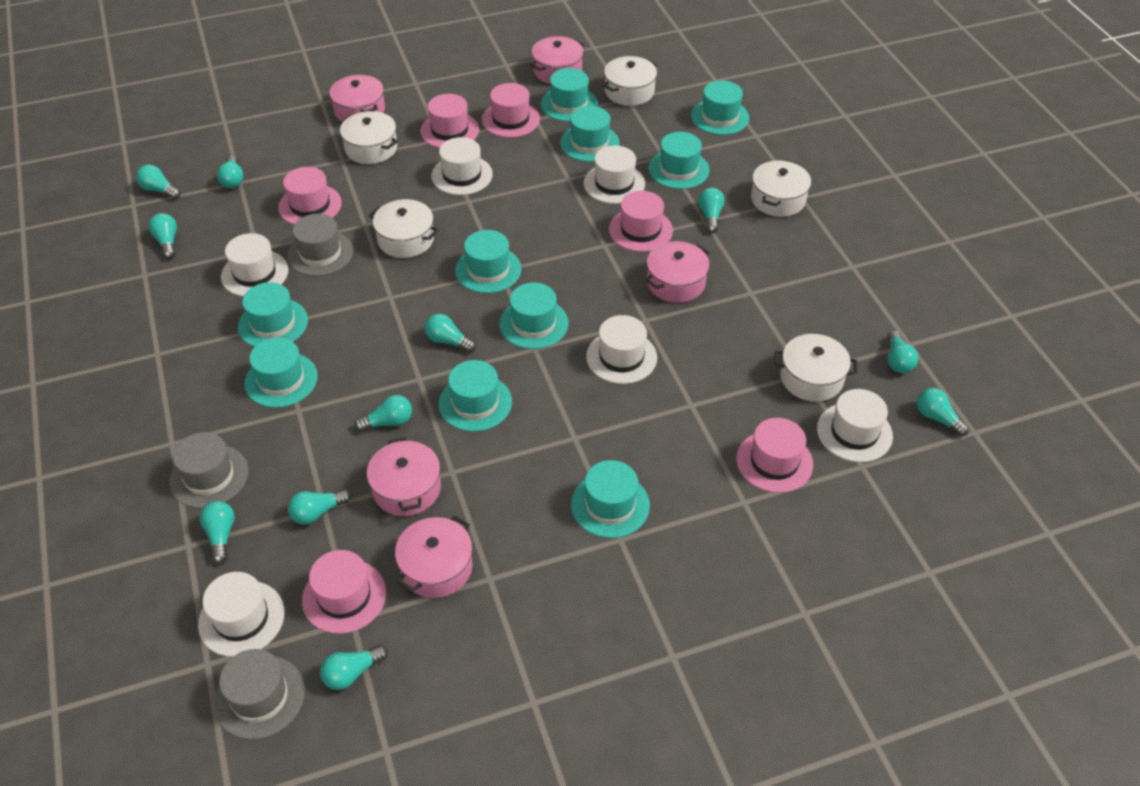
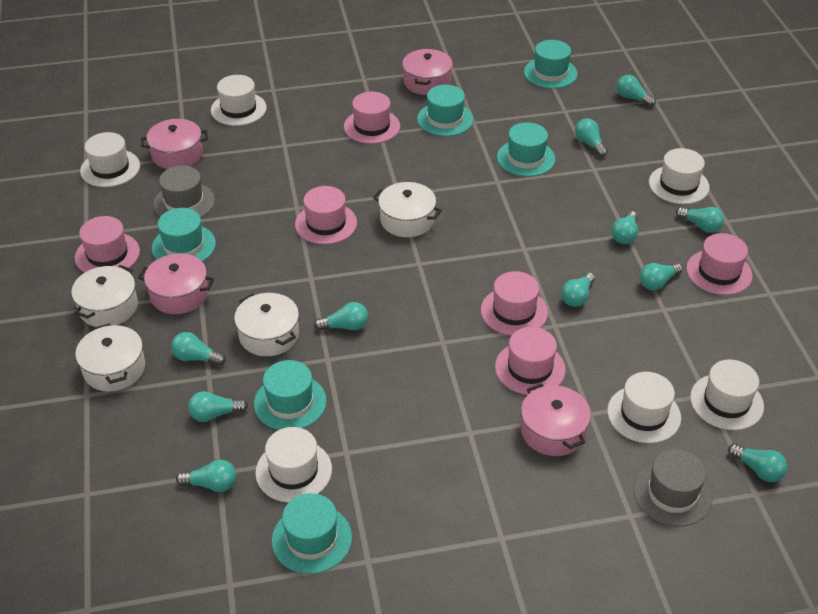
grey hat: [169,432,248,508] [214,649,305,739] [287,214,353,276] = 3 -> [153,165,215,218] [634,449,712,526] = 2
pink pot: [329,75,385,121] [367,437,441,516] [395,516,473,598] [530,36,585,84] [645,241,710,303] = 5 -> [138,253,214,314] [141,119,208,169] [402,49,453,95] [521,383,591,456] = 4
turquoise hat: [238,282,308,347] [244,337,318,408] [439,360,512,432] [455,230,521,293] [499,283,568,349] [541,68,598,122] [560,106,620,162] [571,460,650,538] [648,132,709,189] [691,80,749,135] = 10 -> [152,208,216,262] [254,360,327,430] [272,493,352,574] [417,85,473,136] [497,122,555,177] [524,40,578,89] = 6
white pot: [340,111,398,164] [369,199,439,258] [603,56,658,106] [751,160,811,217] [774,334,857,402] = 5 -> [71,265,138,327] [75,323,145,392] [234,293,299,356] [373,182,442,237] = 4

